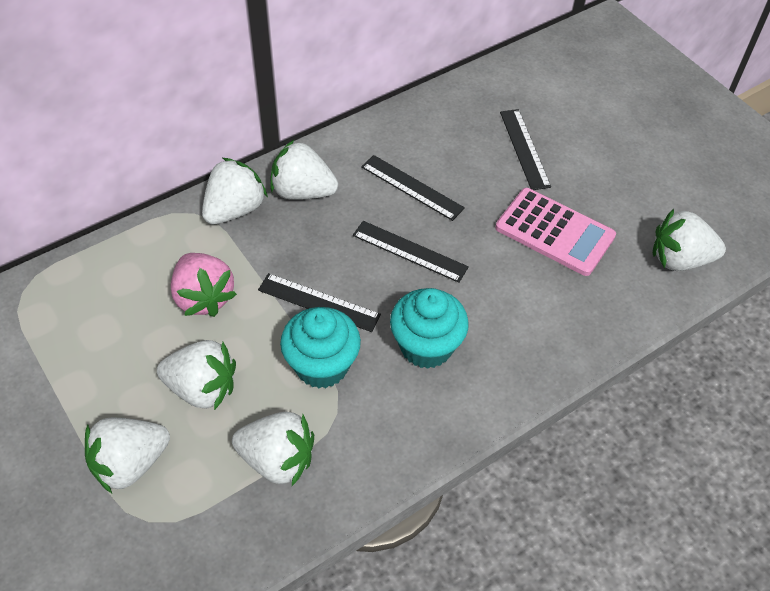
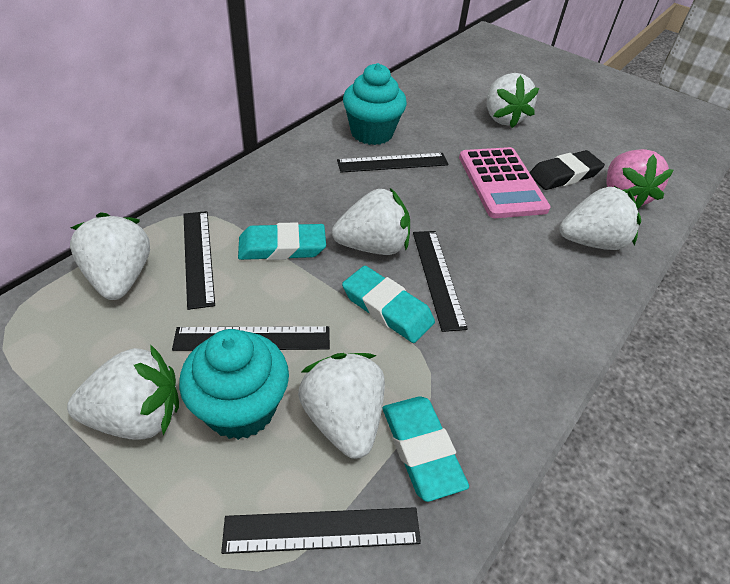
black eraser: none = 0 -> [529,150,605,190] = 1
black ruler: [258,273,381,332] [353,221,469,283] [361,155,465,221] [500,109,551,190] = 4 -> [172,326,330,351] [183,211,215,310] [221,507,421,554] [337,153,448,173] [413,231,468,332] = 5
turquoise eraser: none = 0 -> [238,222,326,260] [342,266,435,343] [383,396,469,502] = 3

